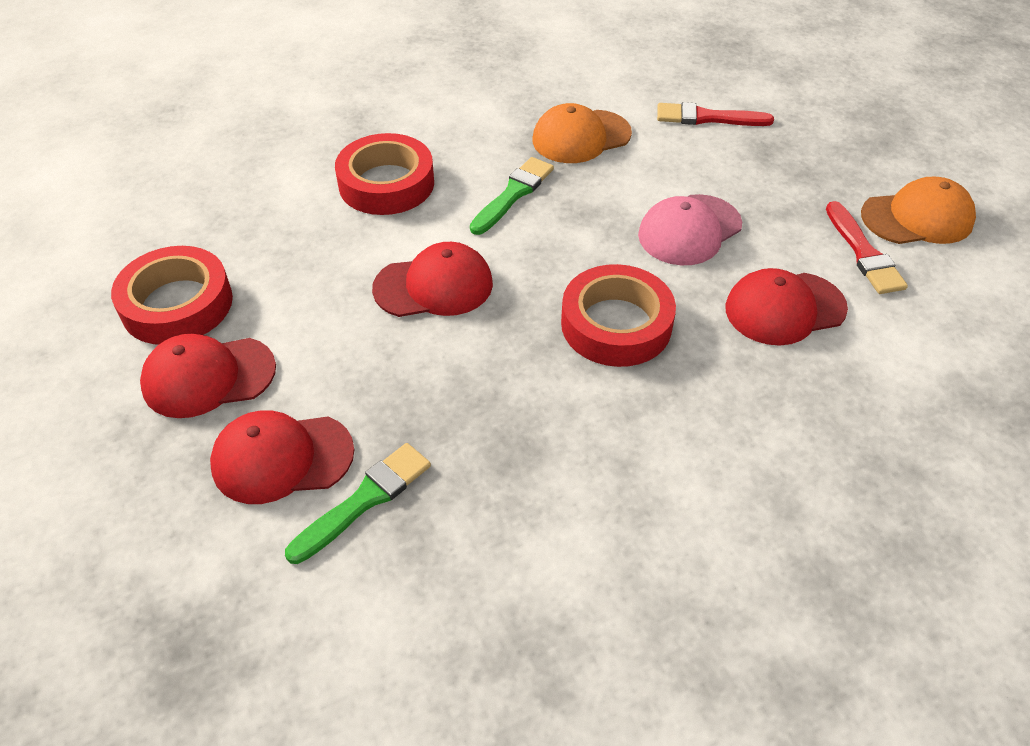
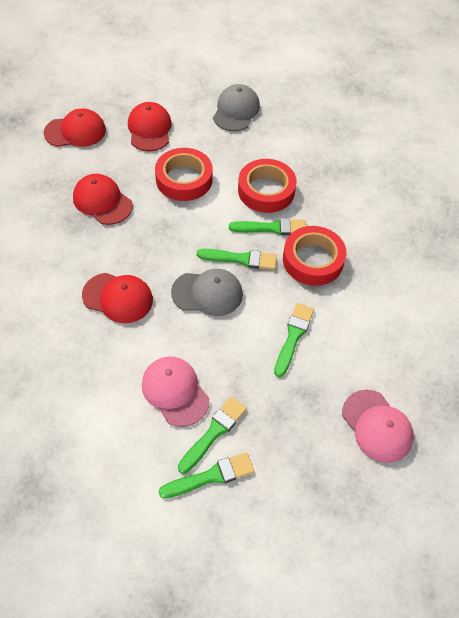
green brush: [285,443,431,564] [470,157,554,235] = 2 -> [159,452,254,498] [178,397,247,474] [197,249,277,270] [229,218,306,235] [274,303,314,377] = 5
grey cap: none = 0 -> [171,269,243,316] [213,84,260,131] = 2
orange cap: [532,103,632,163] [861,177,976,244] = 2 -> none = 0
pink cap: [638,194,742,265] = 1 -> [142,356,209,427] [342,390,414,463] = 2
red brush: [657,102,774,126] [826,201,908,294] = 2 -> none = 0

